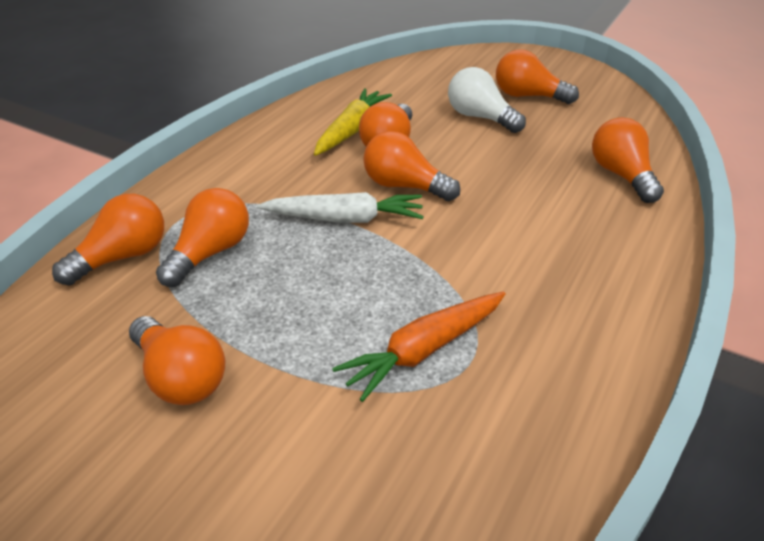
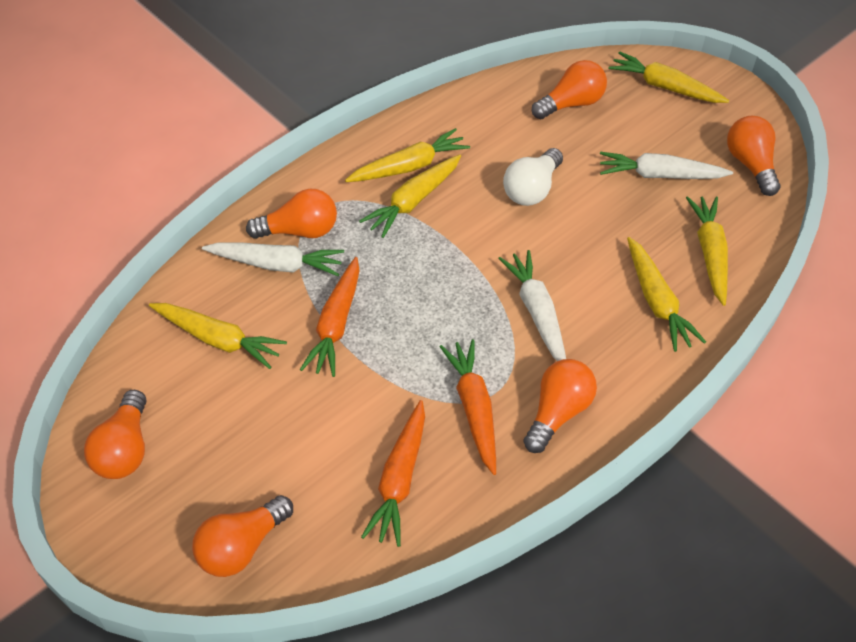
orange carrot: [332,292,505,402] = 1 -> [300,257,360,377] [361,400,425,547] [439,339,496,475] = 3
orange light bulb: [52,194,164,286] [129,316,225,405] [156,188,249,287] [359,102,412,146] [363,131,460,201] [496,49,579,104] [592,117,664,203] = 7 -> [84,390,146,479] [192,495,293,577] [246,189,337,239] [523,359,597,453] [532,60,607,119] [727,116,781,196] = 6
white carrot: [257,192,424,223] = 1 -> [202,242,344,276] [498,250,566,361] [600,152,733,179] = 3
yellow carrot: [314,88,392,156] = 1 -> [149,303,287,369] [345,128,470,182] [359,154,461,238] [609,51,729,103] [627,237,706,352] [686,196,728,306] = 6

